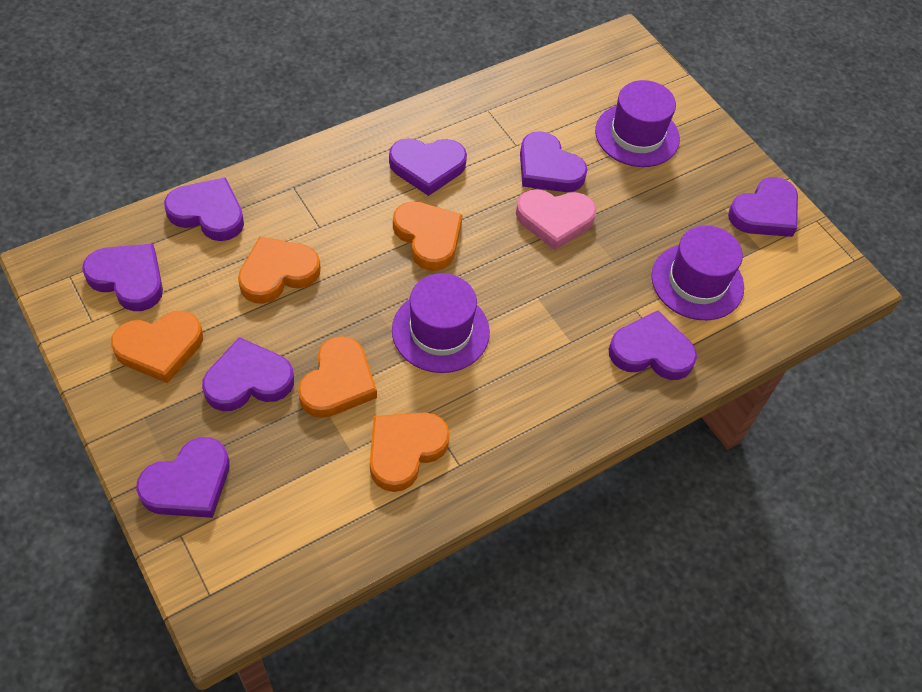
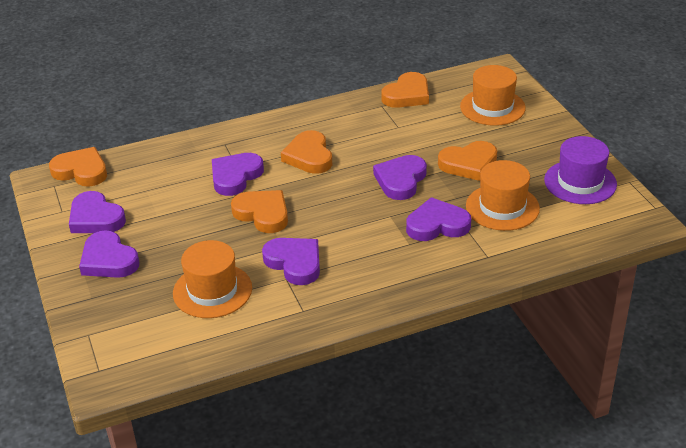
orange hat: none = 0 -> [173,240,252,318] [460,65,526,126] [466,160,540,231] = 3
pink heart: [516,189,597,250] = 1 -> none = 0
purple hat: [392,273,490,373] [595,80,680,167] [651,225,744,320] = 3 -> [544,136,617,204] = 1
purple heart: [82,244,163,311] [136,437,230,518] [164,177,244,241] [202,337,294,411] [389,138,467,196] [520,131,588,192] [609,310,697,380] [728,177,798,237] = 8 -> [69,191,126,233] [79,230,139,278] [212,153,264,196] [262,238,320,285] [373,155,427,200] [406,197,471,241] = 6

